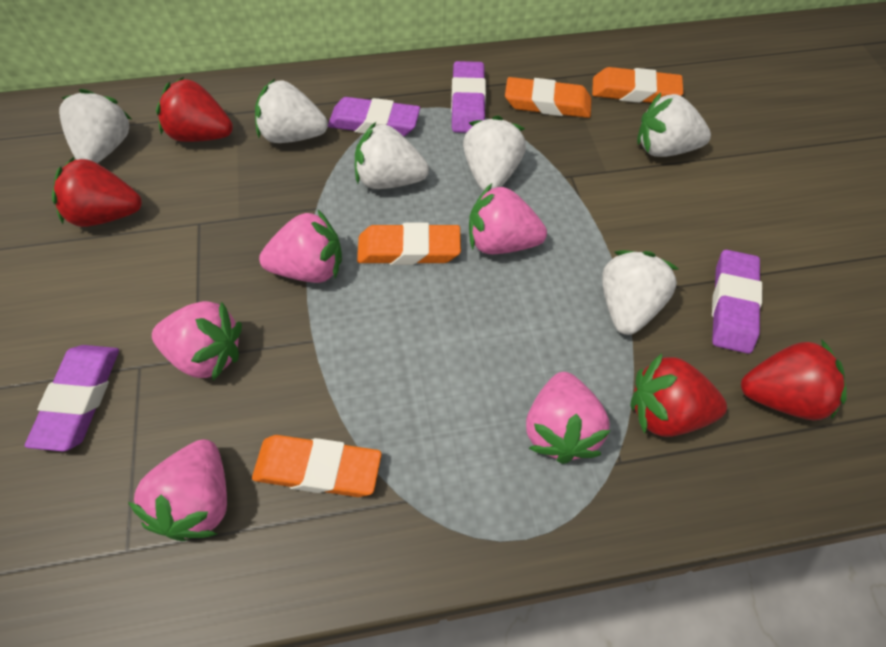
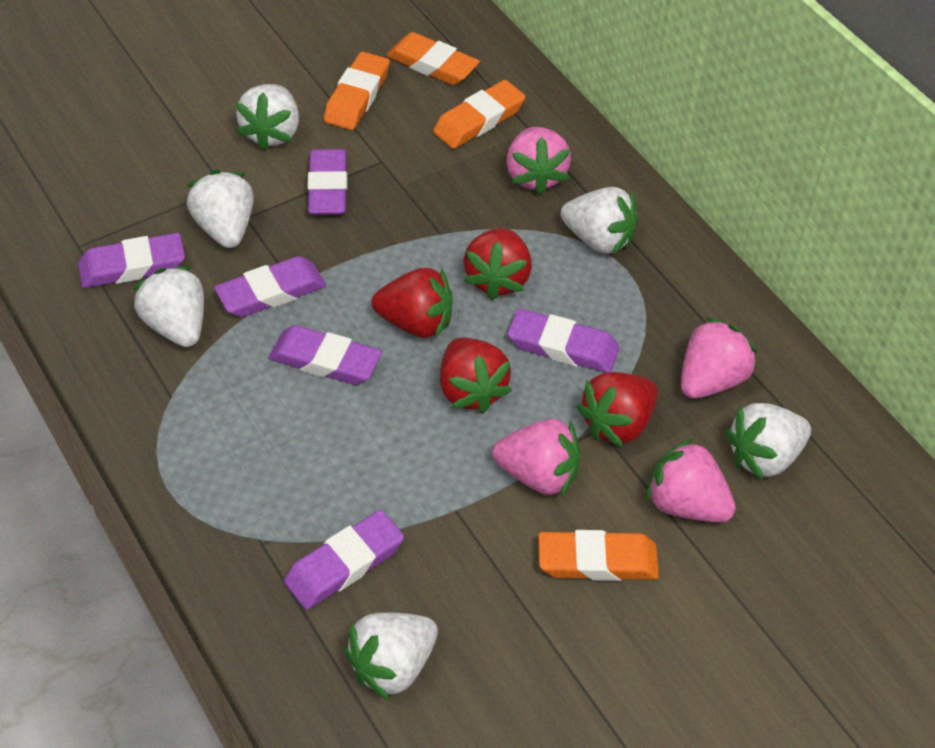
pink strawberry: [128,439,227,541] [152,301,242,381] [259,210,342,283] [469,184,547,254] [526,372,611,464] = 5 -> [492,419,580,496] [506,127,571,195] [646,438,736,522] [681,317,757,399] = 4
purple eraser: [25,345,119,452] [328,97,420,136] [451,61,486,133] [712,249,762,354] = 4 -> [78,233,185,288] [214,256,326,317] [269,325,382,385] [284,510,404,610] [307,149,348,215] [508,309,619,373] = 6

